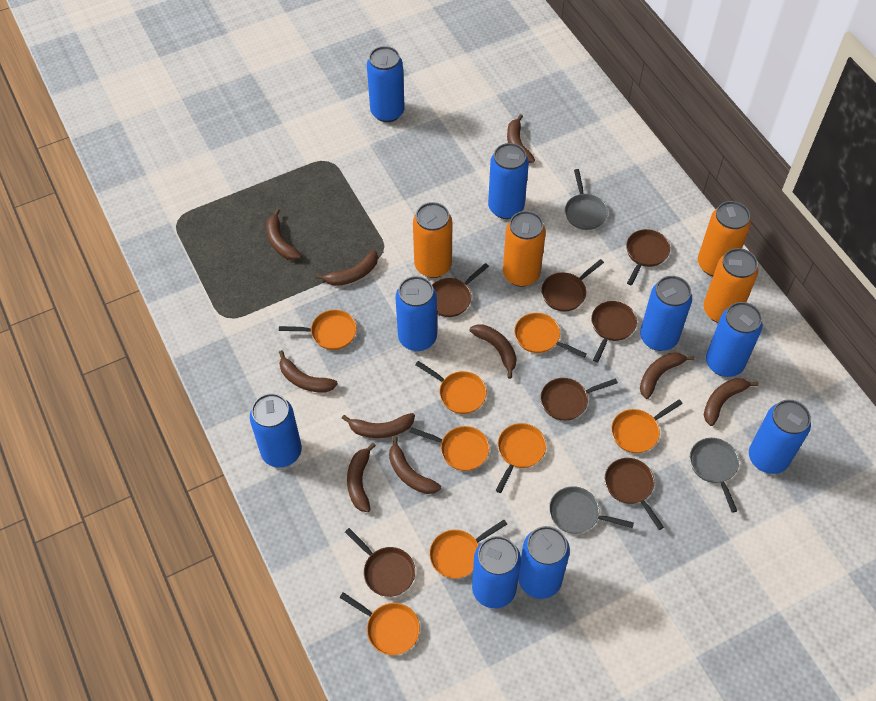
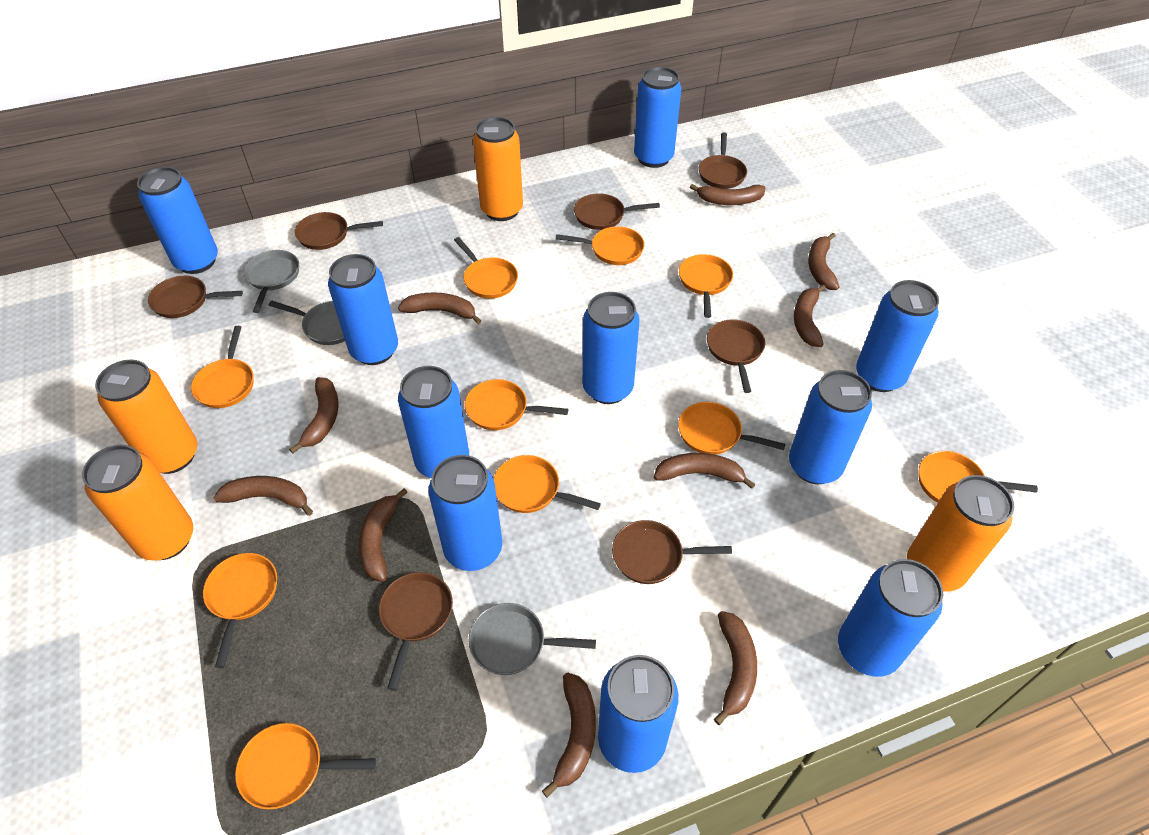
blue can: [250,393,302,468] [367,46,405,122] [396,276,437,351] [472,536,521,608] [488,143,529,219] [518,526,570,599] [640,276,692,351] [706,302,763,377] [749,400,811,474] = 9 -> [137,167,218,274] [328,254,398,365] [398,366,469,478] [428,455,502,571] [582,292,639,404] [598,655,679,773] [634,67,681,168] [789,370,872,484] [838,559,943,677] [856,280,939,392] = 10
orange pan: [279,310,357,350] [339,592,420,655] [410,426,490,471] [415,361,487,414] [429,520,507,579] [495,423,546,493] [514,313,587,358] [611,399,683,453] = 8 -> [191,326,254,408] [203,553,277,668] [235,723,376,810] [454,237,518,299] [465,379,568,430] [493,455,601,513] [556,226,645,265] [678,402,785,455] [679,254,733,318] [918,451,1038,503] = 10

